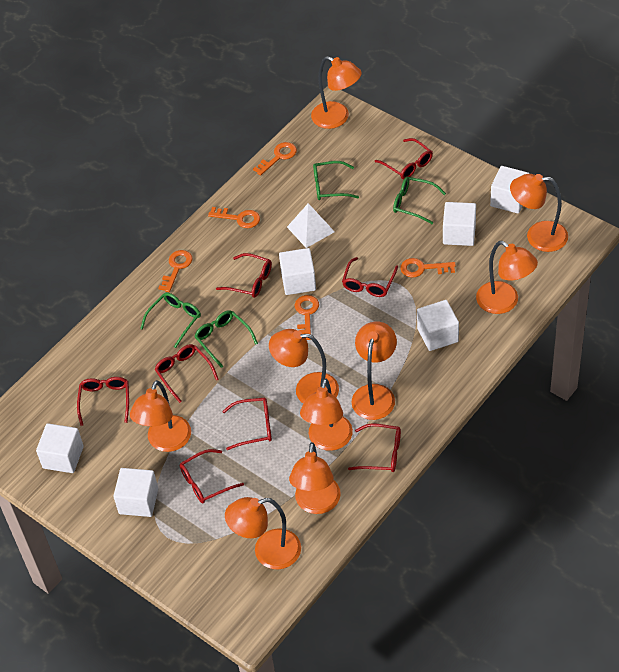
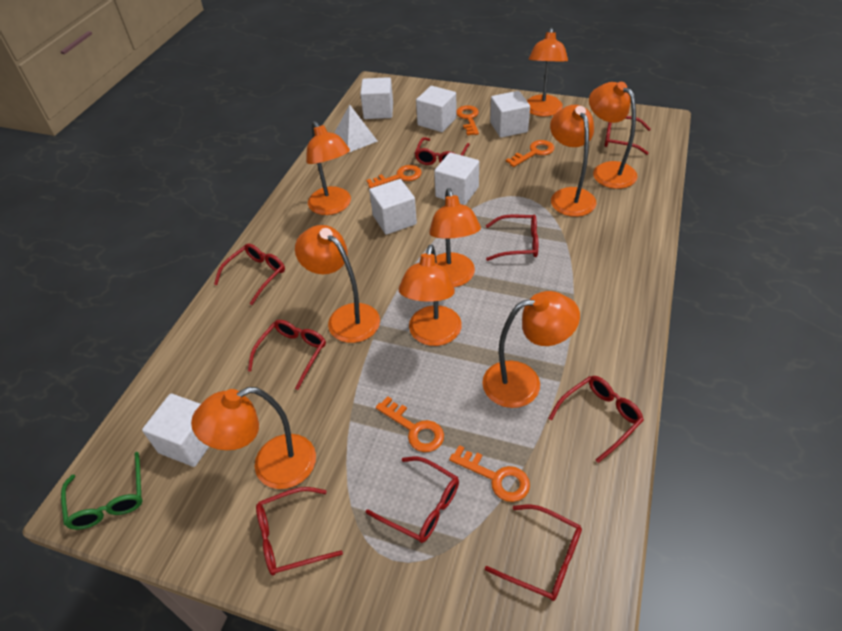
green glasses: [140,292,201,348] [194,310,258,368] [313,161,359,200] [393,177,446,224] = 4 -> [61,452,143,530] = 1
red glasses: [77,377,129,426] [154,344,219,403] [179,449,244,504] [216,253,272,298] [222,398,272,450] [342,257,398,297] [348,423,401,472] [375,138,433,179] = 8 -> [214,244,285,305] [248,320,326,390] [256,487,343,576] [366,456,459,543] [415,137,470,165] [485,504,582,601] [486,215,538,261] [548,376,644,463] [604,116,651,155] = 9

